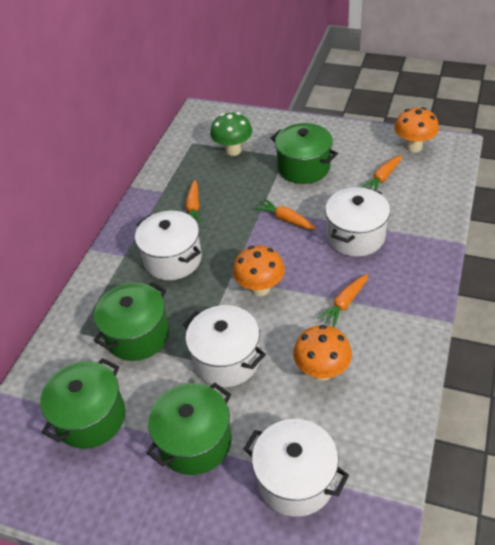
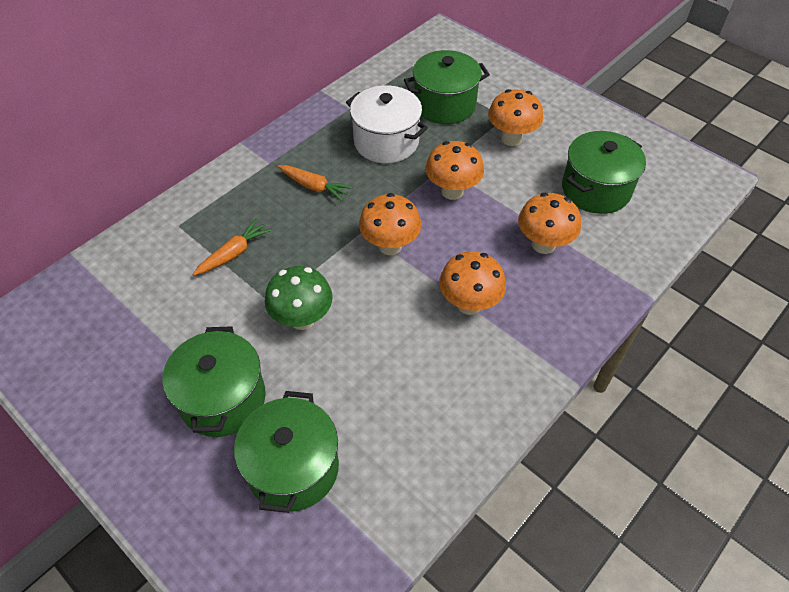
orange carrot: [186,180,202,224] [255,198,316,229] [317,274,368,327] [361,155,402,191] = 4 -> [193,219,271,276] [278,165,353,201] = 2
orange mushroom: [233,245,285,296] [293,325,352,381] [394,107,439,152] = 3 -> [359,193,421,255] [425,141,484,200] [439,251,506,315] [488,89,543,146] [518,193,581,254] = 5
white pot: [135,211,202,280] [183,305,266,387] [243,419,349,517] [325,187,390,256] = 4 -> [346,85,428,163] = 1

